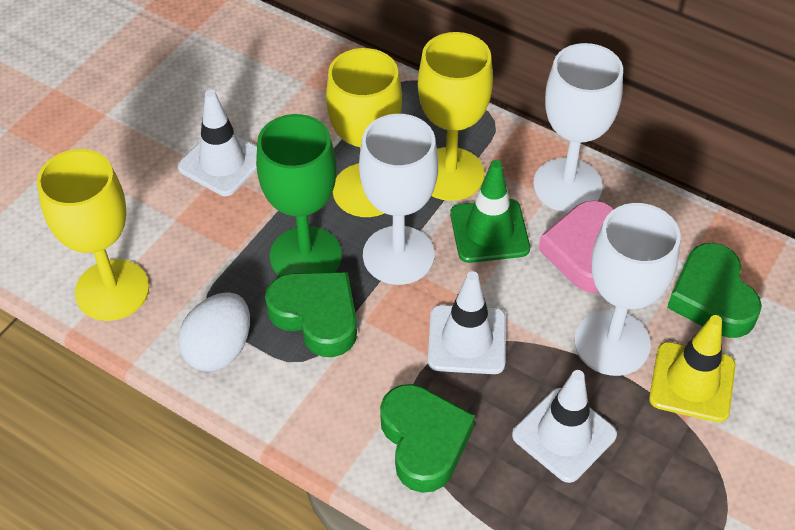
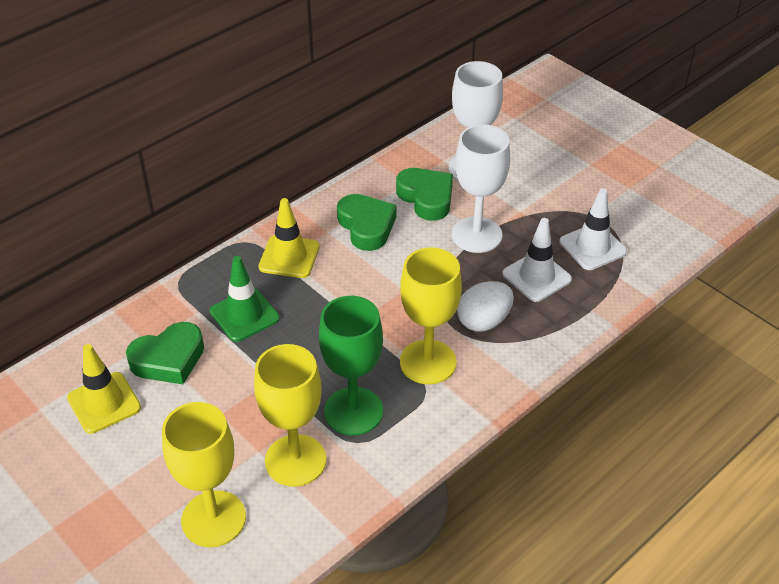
pink heart: [539,201,614,293] = 1 -> none = 0
white goblet: [359,114,438,285] [533,43,623,212] [574,203,681,376] = 3 -> [448,61,503,181] [452,124,510,253] = 2
white traffic cone: [178,90,257,196] [428,271,506,374] [512,370,617,483] = 3 -> [502,218,572,302] [559,188,627,270] = 2
yellow traffic cone: [649,315,736,422] = 1 -> [67,344,141,434] [259,198,320,278] = 2

